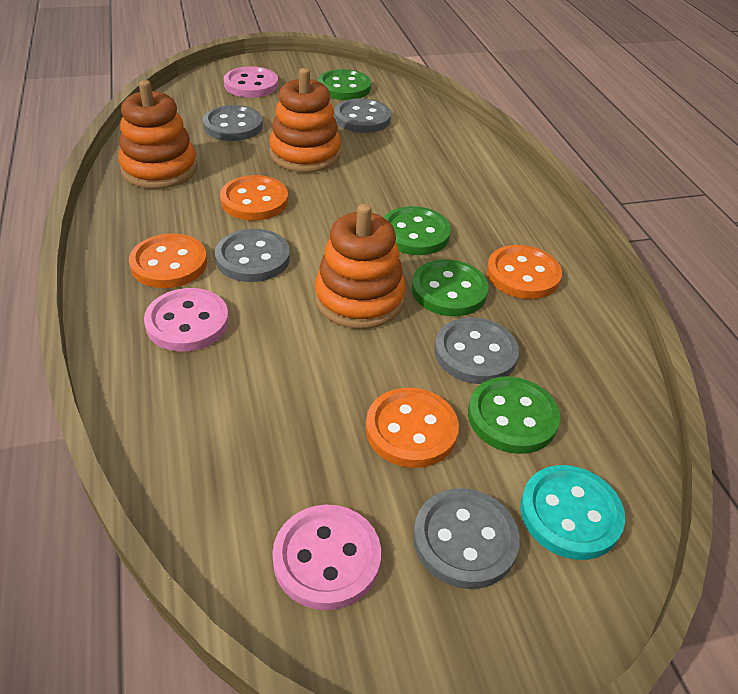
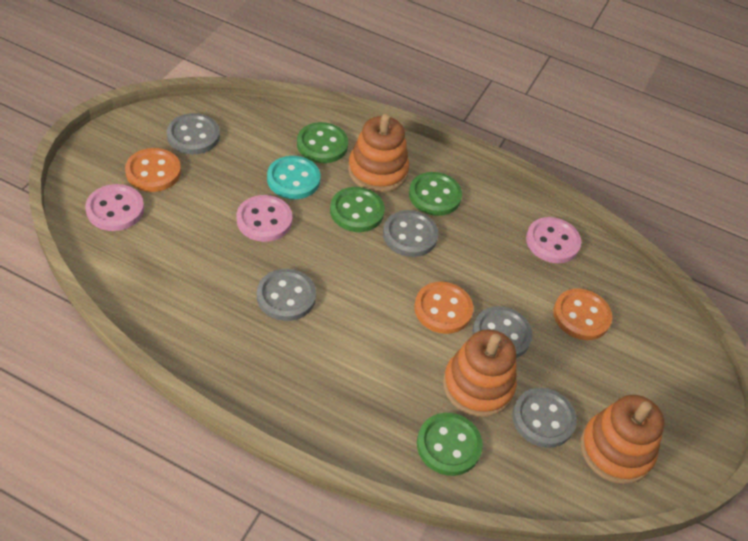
orange button: [129,233,207,288] [220,175,288,221] [366,388,459,468] [487,245,562,299] = 4 -> [125,148,181,192] [414,282,473,334] [553,289,612,340] = 3

